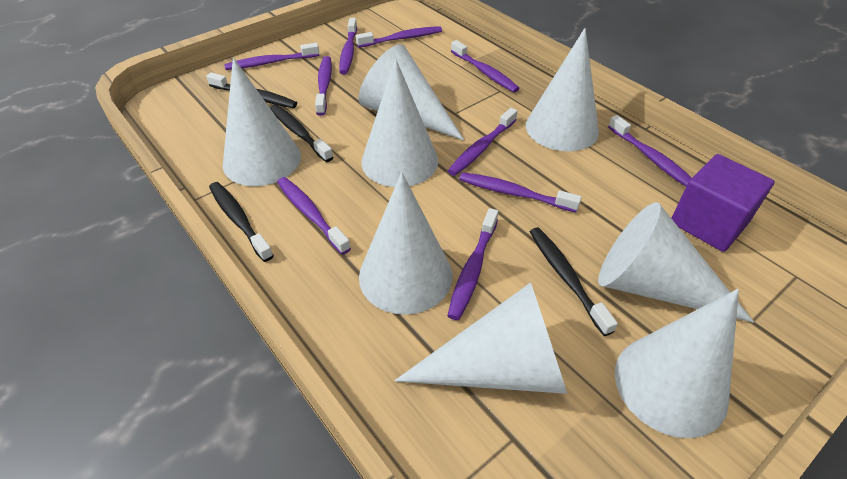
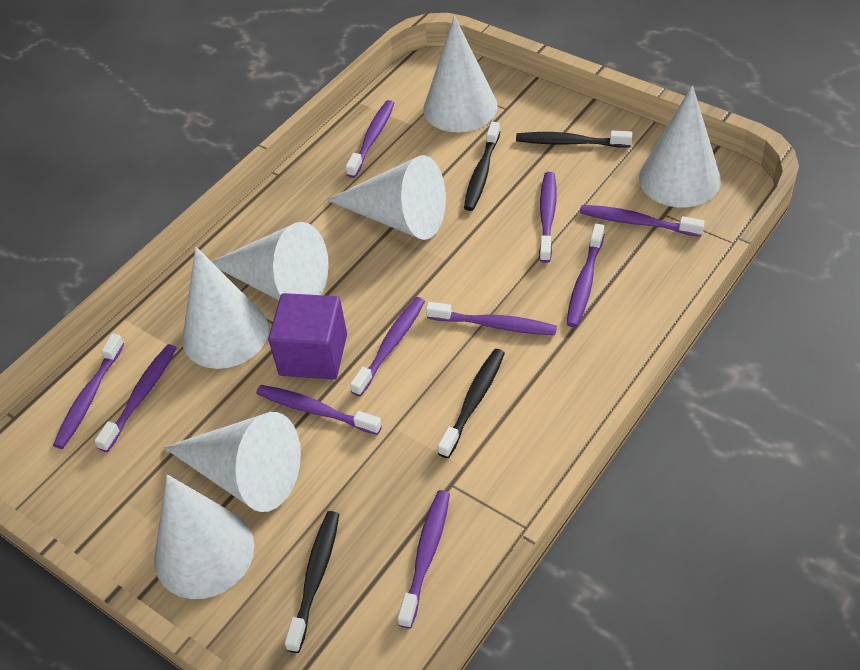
white cone: [223,58,301,186] [359,44,464,140] [359,172,452,315] [361,59,438,187] [394,282,567,394] [526,28,599,151] [598,202,754,323] [615,289,739,438] = 8 -> [154,474,254,599] [163,412,301,512] [182,247,269,369] [211,222,329,300] [327,155,446,240] [423,16,498,132] [639,85,721,207] = 7

